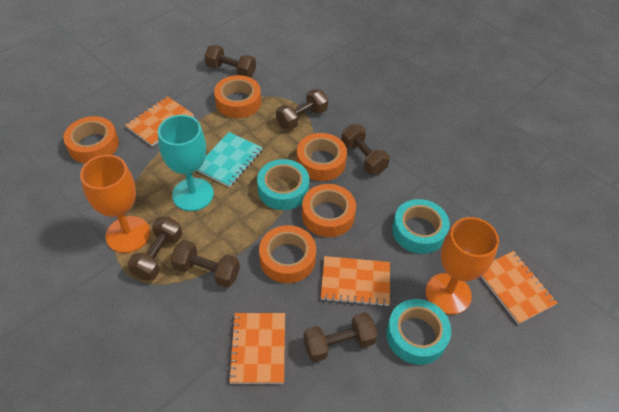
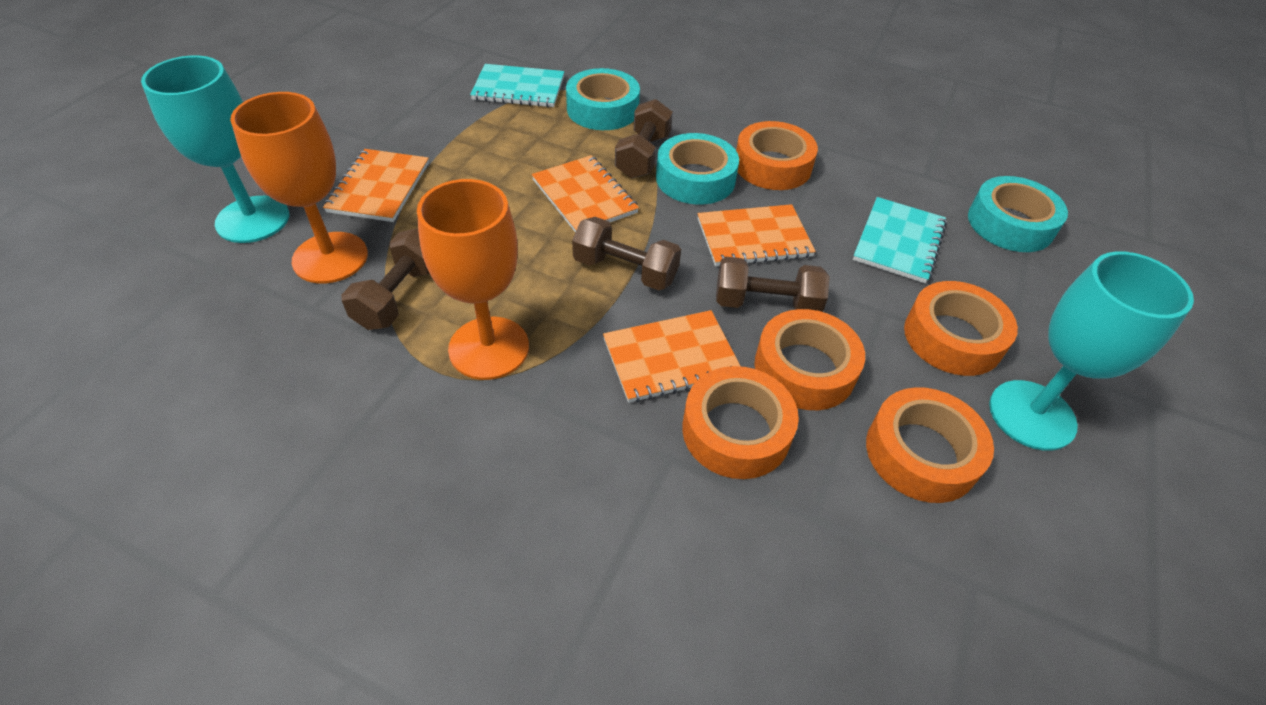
brown dumbbell: [128,217,182,280] [170,240,240,288] [204,45,256,77] [276,89,328,130] [304,312,378,362] [341,124,390,174] = 6 -> [341,229,430,330] [572,217,681,290] [615,99,673,178] [716,257,830,312] = 4
turquoise goblet: [158,115,214,211] = 1 -> [141,56,289,243] [989,251,1194,451] = 2
turquoise notebook: [197,132,263,187] = 1 -> [470,64,564,107] [853,197,947,283] = 2

